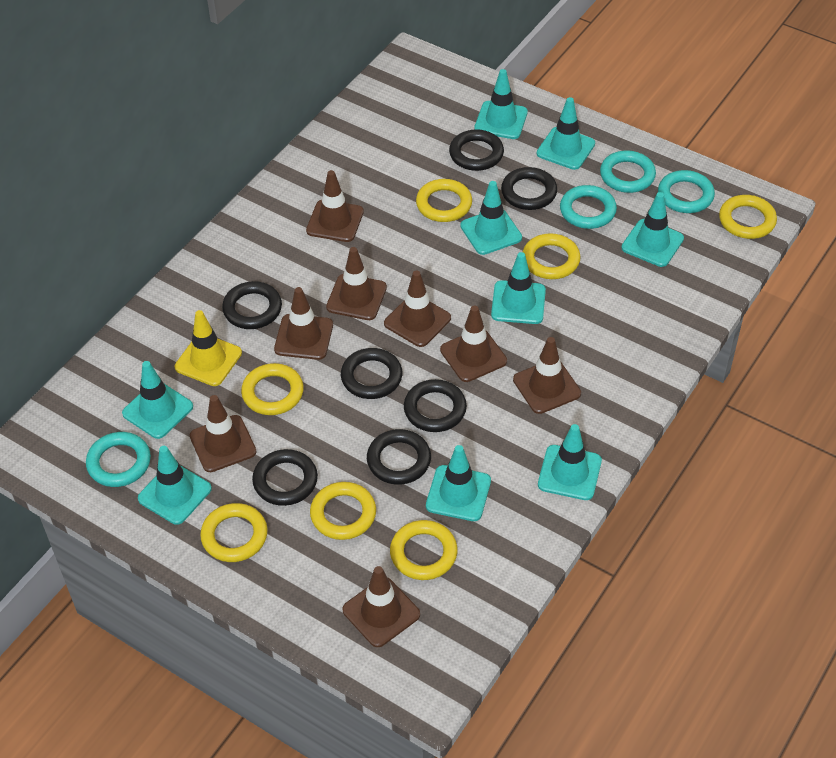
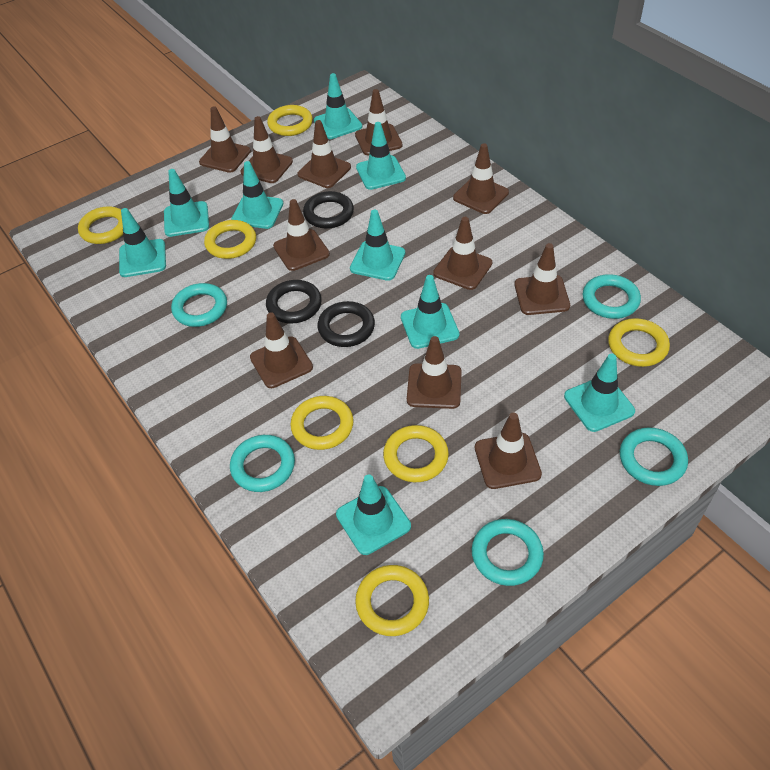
black ring: [222,281,282,329] [252,449,318,506] [341,348,402,399] [367,429,431,485] [404,379,467,432] [449,129,504,171] [501,167,557,210] = 7 -> [266,280,322,323] [303,191,354,229] [318,301,375,347] = 3
brown traffic cone: [190,395,256,472] [274,287,333,360] [306,170,364,242] [326,247,387,320] [342,566,420,647] [384,271,451,347] [440,306,507,382] [513,337,581,414] = 8 -> [199,106,251,173] [241,116,293,183] [250,313,313,388] [273,199,330,271] [298,120,351,188] [355,89,402,155] [407,336,462,409] [433,217,492,290] [453,144,509,214] [475,412,542,489] [514,243,570,315] = 11
turquoise ring: [86,432,151,487] [560,185,617,229] [600,151,656,193] [658,170,715,213] = 4 -> [171,283,227,327] [230,435,295,492] [472,519,544,586] [583,274,641,319] [620,427,688,486] = 5
yellow traffic cone: [175,310,242,386] = 1 -> none = 0

